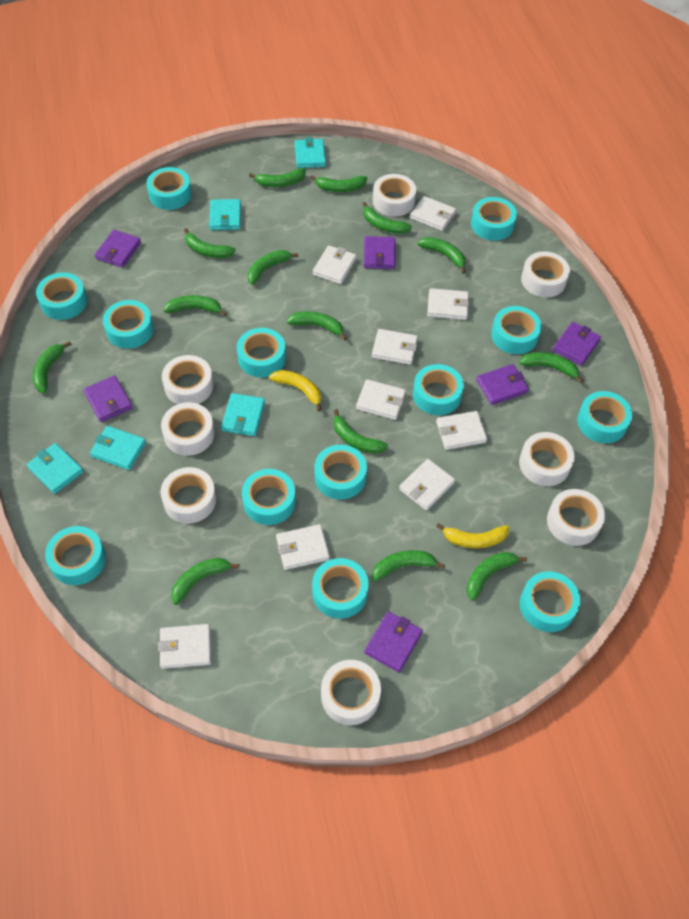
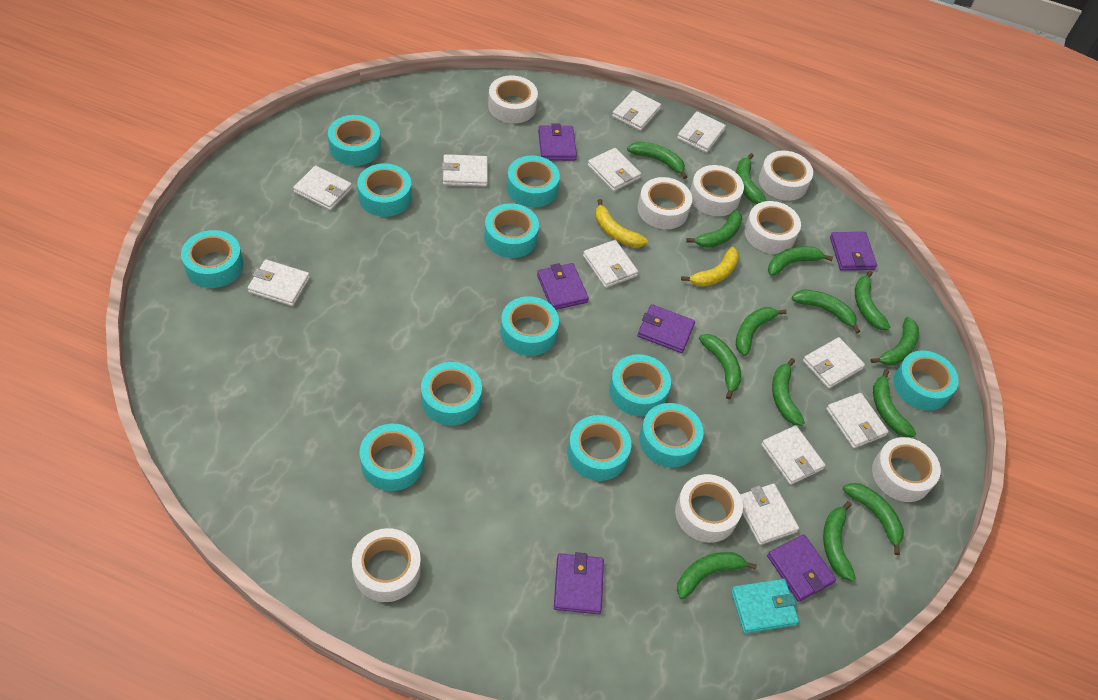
turquoise tape: [36,272,87,320] [45,526,106,585] [103,300,154,349] [146,167,192,210] [237,328,286,377] [242,469,296,525] [312,558,369,619] [314,444,367,500] [413,364,464,415] [471,197,517,241] [491,306,542,354] [520,571,580,632] [577,391,632,443] = 13 -> [181,230,243,288] [328,115,381,166] [357,163,412,217] [360,424,424,491] [421,362,482,425] [484,203,539,258] [500,296,559,356] [507,156,560,208] [567,415,631,481] [609,354,671,416] [639,403,704,468] [894,351,959,410] = 12
turquoise wallet: [26,443,83,494] [90,426,146,470] [209,199,241,230] [221,393,265,436] [295,137,326,168] = 5 -> [731,579,799,634] = 1
white wallet: [158,624,211,669] [276,524,330,570] [313,245,356,284] [356,379,406,420] [372,329,418,365] [399,459,455,511] [410,196,456,231] [427,288,470,320] [436,411,487,450] = 9 -> [248,259,310,306] [293,166,352,211] [442,154,488,187] [583,240,638,288] [588,148,641,191] [612,90,661,131] [677,111,726,153] [740,484,799,545] [761,425,826,485] [803,337,865,389] [826,393,889,448] = 11

